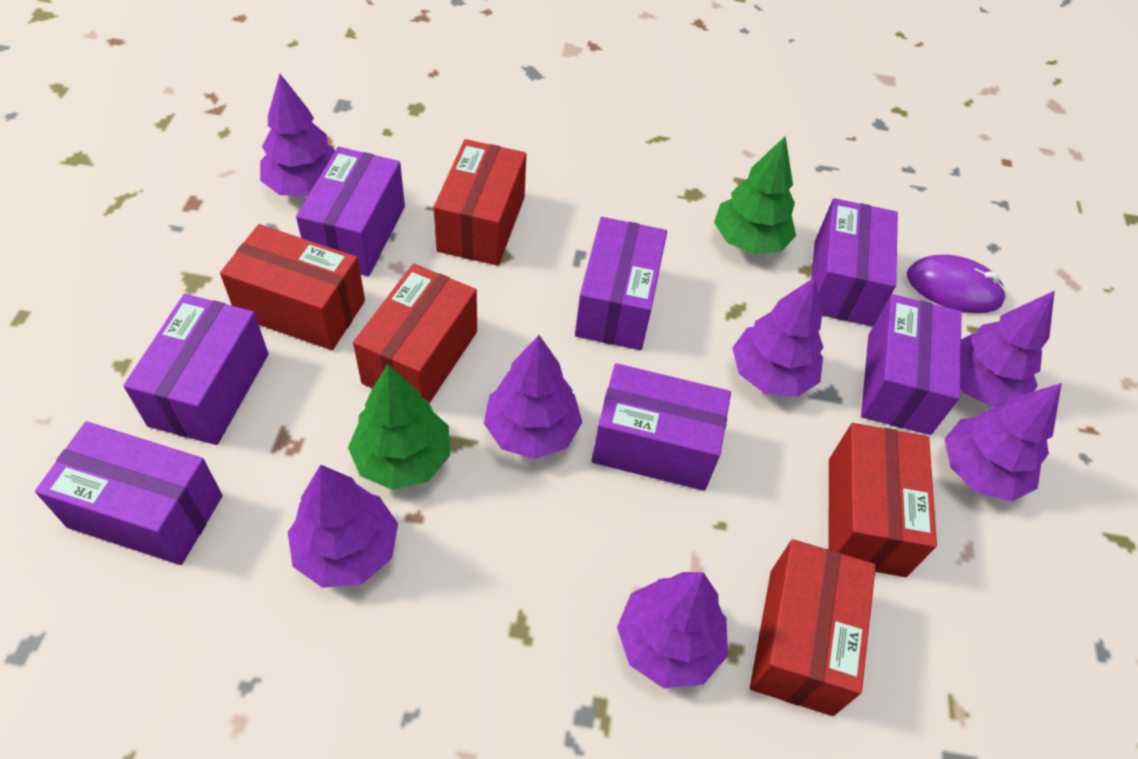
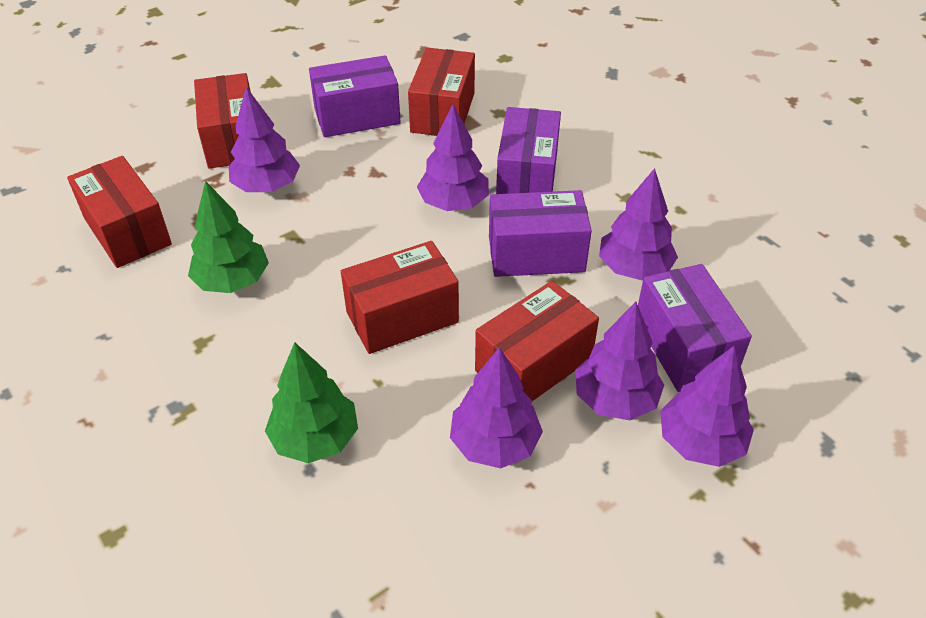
purple box: [35,421,223,565] [123,294,269,445] [296,147,405,276] [575,217,667,350] [592,363,731,491] [811,198,898,326] [861,294,962,435] = 7 -> [309,55,401,137] [489,190,592,277] [496,107,561,194] [638,264,752,392] = 4
purple mouse: [907,255,1006,313] = 1 -> none = 0
purple tree: [260,74,335,197] [288,464,398,588] [484,335,583,459] [617,572,728,688] [732,277,824,397] [944,383,1062,501] [960,291,1055,407] = 7 -> [229,87,300,192] [417,104,489,211] [450,347,543,468] [575,302,664,421] [599,168,678,281] [660,346,754,467] = 6

